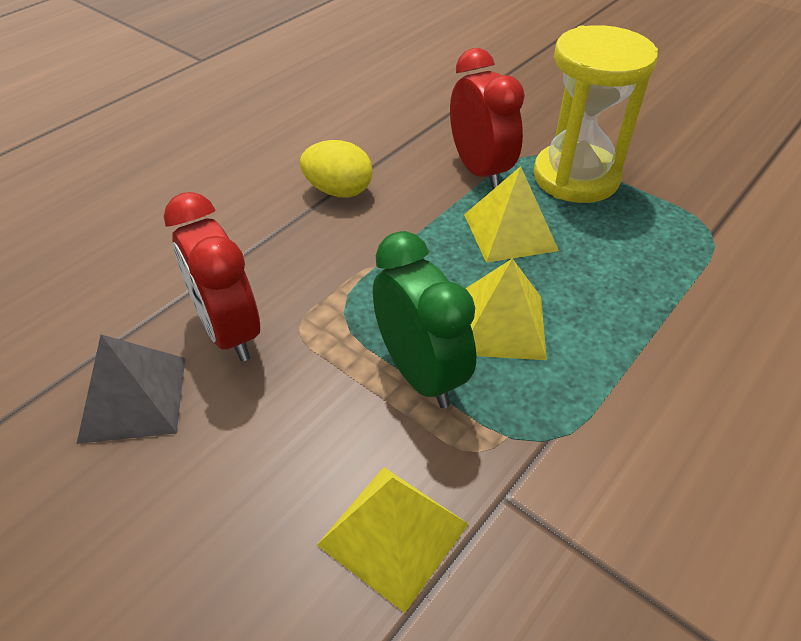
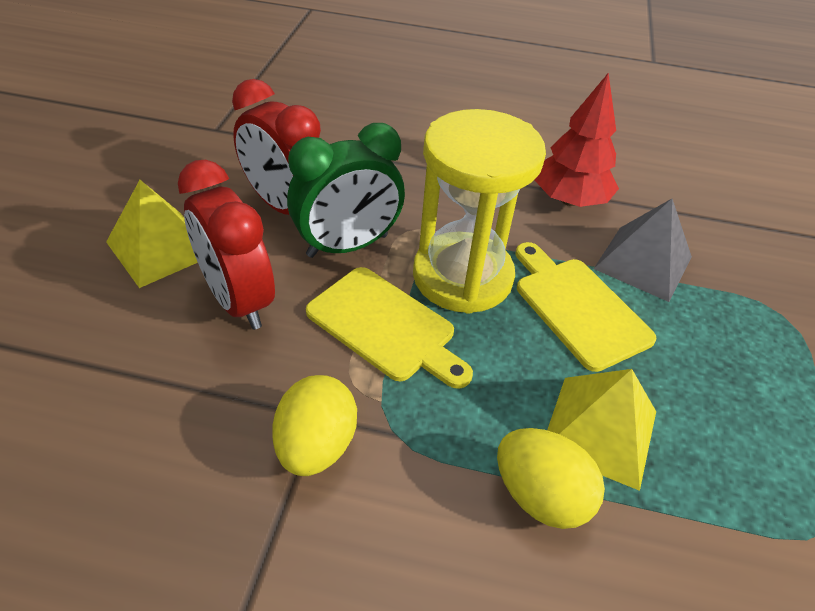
red tree: none = 0 -> [534,73,619,207] = 1
yellow cutting board: none = 0 -> [306,267,473,389] [516,242,657,372] = 2
yellow egg: [300,140,373,198] = 1 -> [272,375,357,476] [497,428,605,529] = 2
yellow pyramid: [317,467,468,613] [464,166,559,263] [465,258,547,360] = 3 -> [106,180,198,288] [547,369,656,491] = 2

